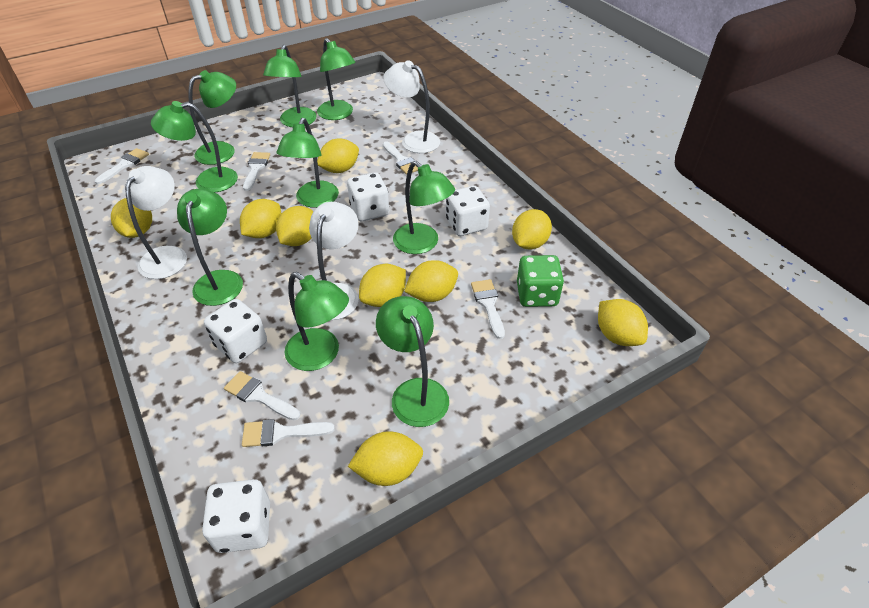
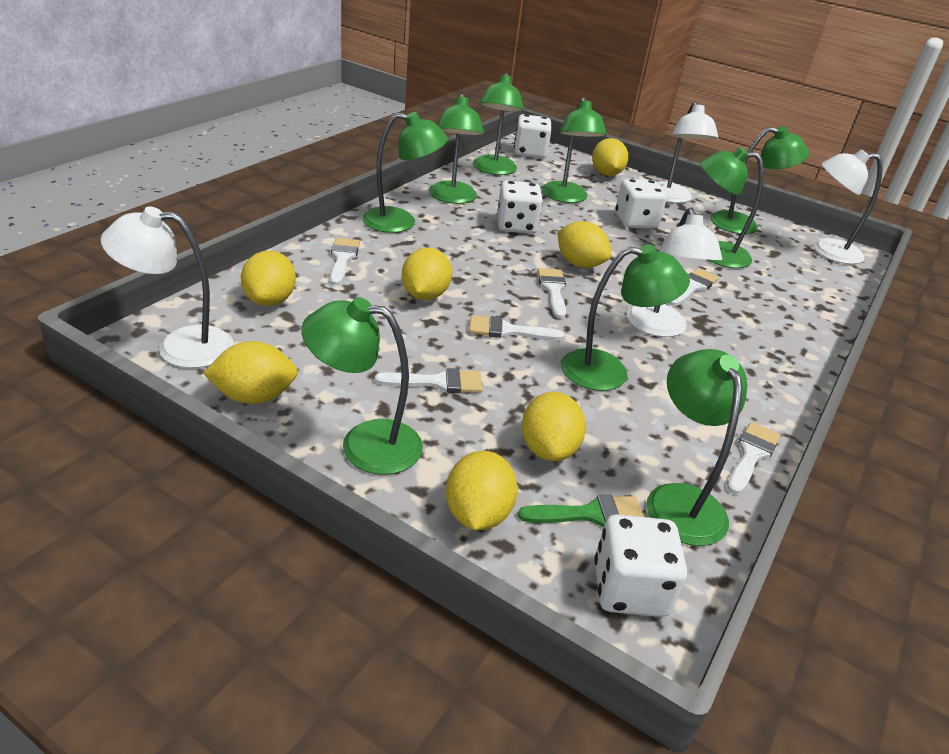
green brush: none = 0 -> [518,495,644,527] = 1
green dice: [517,255,564,307] = 1 -> none = 0
white lamp: [125,166,187,279] [309,202,359,320] [383,60,440,153] = 3 -> [101,206,234,368] [627,207,722,337] [657,101,718,203] [814,149,883,264] = 4
yellow lemon: [111,198,152,238] [240,199,281,238] [276,206,313,246] [317,139,359,173] [348,431,423,486] [359,264,406,307] [404,260,458,302] [512,209,552,249] [598,299,648,346] = 9 -> [203,341,298,404] [241,251,296,306] [402,248,452,300] [446,451,518,530] [521,392,586,461] [557,221,611,268] [592,138,628,176] = 7

